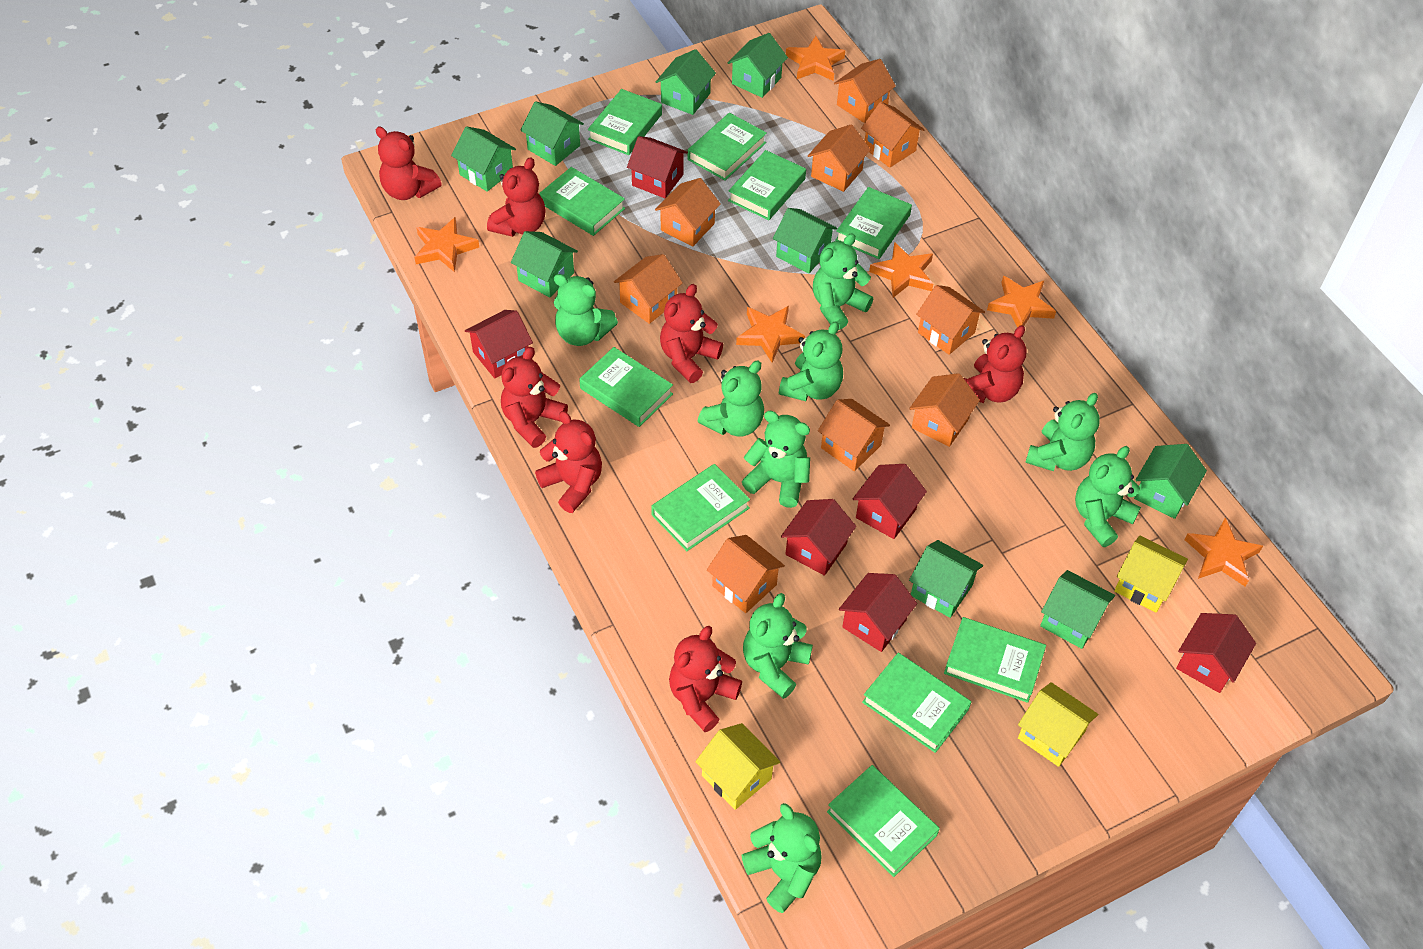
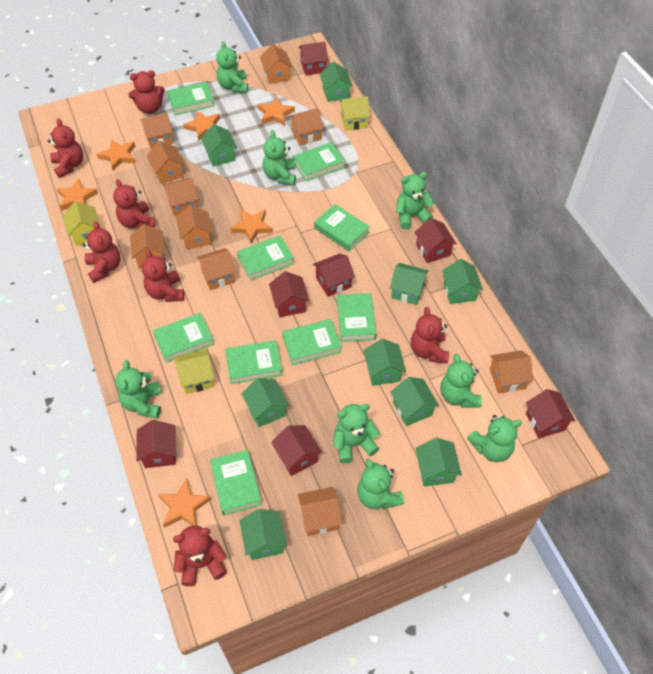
green book: [539,167,625,236] [579,347,673,427] [588,89,662,155] [651,464,750,551] [688,113,767,180] [728,150,806,220] [827,765,940,877] [835,187,912,259] [862,653,971,753] [944,617,1046,703] = 10 -> [153,313,214,363] [167,82,215,115] [210,450,262,516] [225,340,283,384] [237,235,294,280] [282,319,342,365] [293,142,345,181] [314,204,370,251] [337,293,377,342] = 9
green teddy bear: [554,274,618,346] [698,361,764,436] [742,410,810,508] [742,803,822,913] [743,593,813,699] [779,321,843,401] [813,233,873,330] [1025,393,1100,471] [1075,446,1141,547] = 9 -> [115,360,162,419] [216,41,248,93] [263,130,296,185] [333,404,380,463] [357,459,404,509] [396,172,434,229] [440,354,482,408] [467,415,522,462] = 8
orange house: [614,254,683,324] [655,178,721,247] [707,535,785,613] [808,124,871,192] [818,399,890,471] [834,59,896,123] [861,102,925,168] [909,373,980,447] [916,285,985,355] = 9 -> [130,224,165,269] [140,113,174,149] [147,141,184,184] [163,178,198,217] [176,205,213,249] [197,248,236,290] [260,44,293,84] [289,108,324,146] [298,487,342,536] [490,350,533,394] = 10
red house: [465,310,533,379] [627,136,688,198] [781,499,856,576] [839,573,917,652] [853,464,927,539] [1176,613,1256,693] = 6 -> [136,420,176,468] [269,271,309,317] [271,425,322,476] [298,42,328,76] [313,254,355,297] [414,218,457,263] [526,389,575,438] = 7

